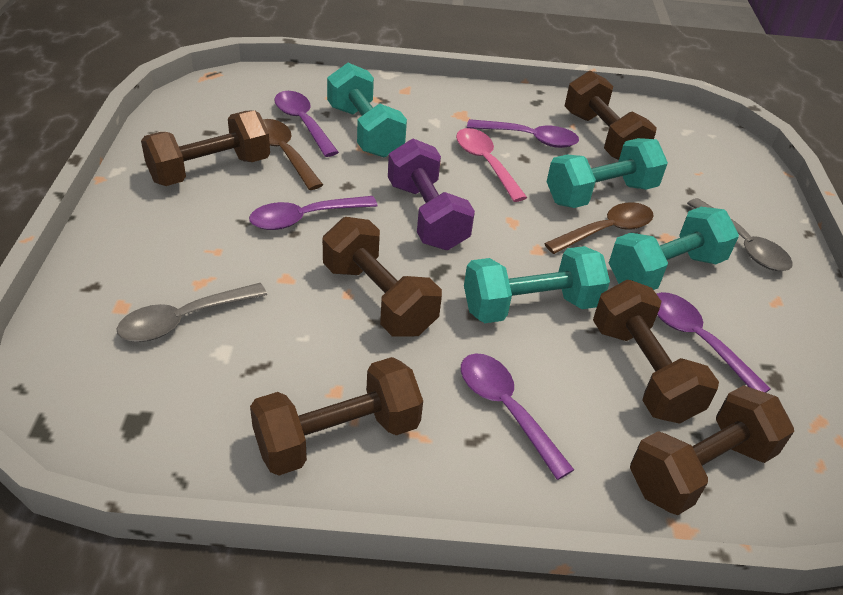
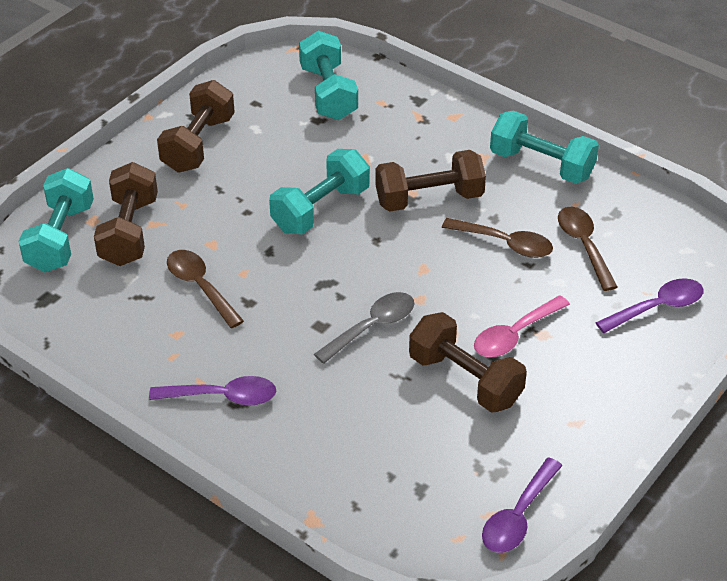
brown dumbbell: [141,110,270,186] [250,357,423,476] [323,217,442,337] [565,71,657,160] [593,280,719,424] [630,385,794,515] = 6 -> [94,162,158,266] [157,80,235,172] [375,150,486,212] [409,312,527,413] = 4
brown spoon: [263,119,323,190] [544,202,654,254] = 2 -> [167,250,244,328] [442,218,553,258] [558,207,617,291] = 3
grey spoon: [117,283,267,342] [687,198,793,271] = 2 -> [314,292,414,364] = 1
purple dumbbell: [388,138,475,250] = 1 -> none = 0
purple spoon: [249,196,378,230] [274,91,339,157] [461,353,574,480] [467,119,579,148] [657,292,771,393] = 5 -> [149,376,276,406] [482,457,563,553] [596,278,704,333] = 3

